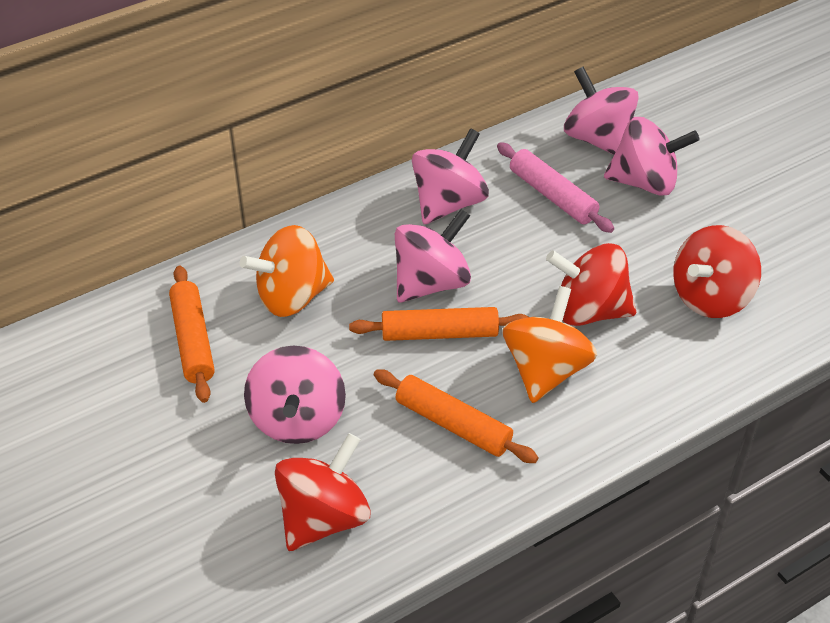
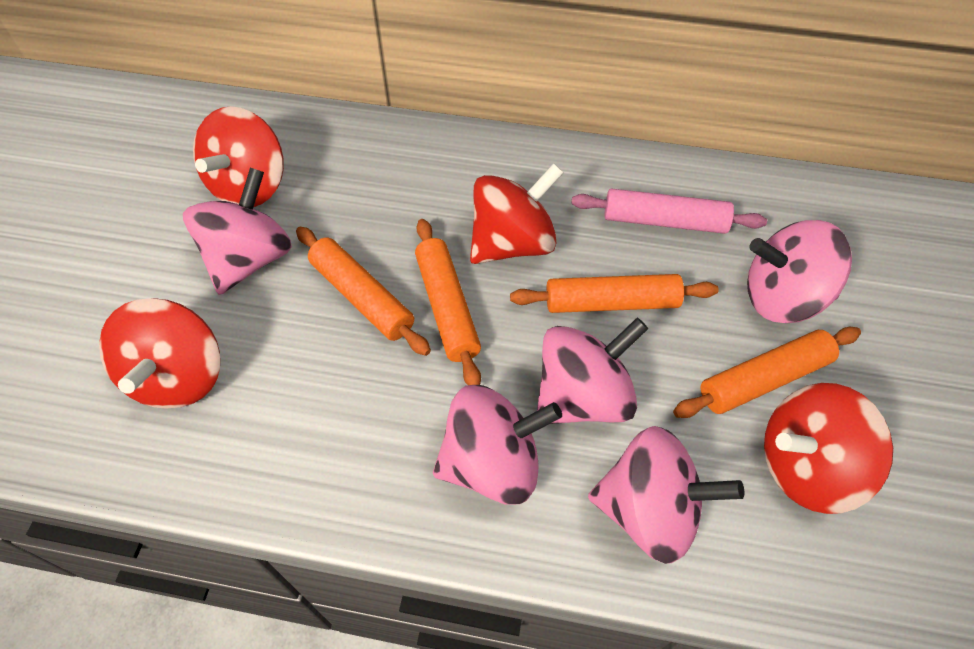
orange rolling pin: [169,266,215,403] [349,307,529,341] [374,369,538,463] = 3 -> [296,227,431,356] [415,219,481,385] [510,274,719,313] [673,327,861,418] = 4
orange spinning top: [240,225,334,317] [503,286,597,403] = 2 -> none = 0
red spinning top: [275,433,371,551] [546,243,636,326] [673,225,761,318] = 3 -> [99,298,220,409] [193,106,284,207] [470,163,564,264] [764,383,893,514] = 4

